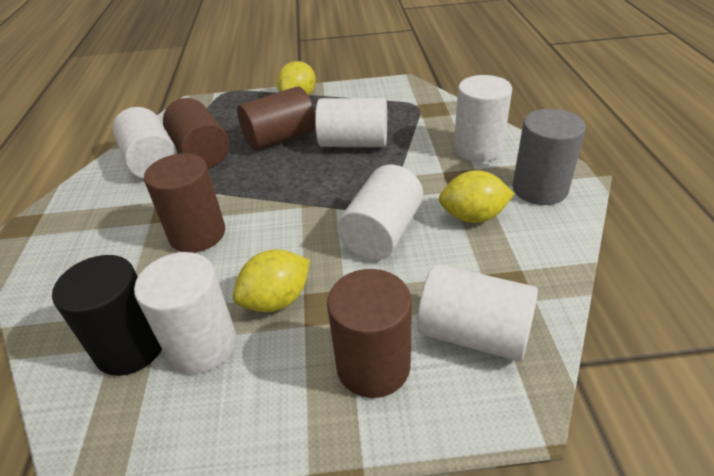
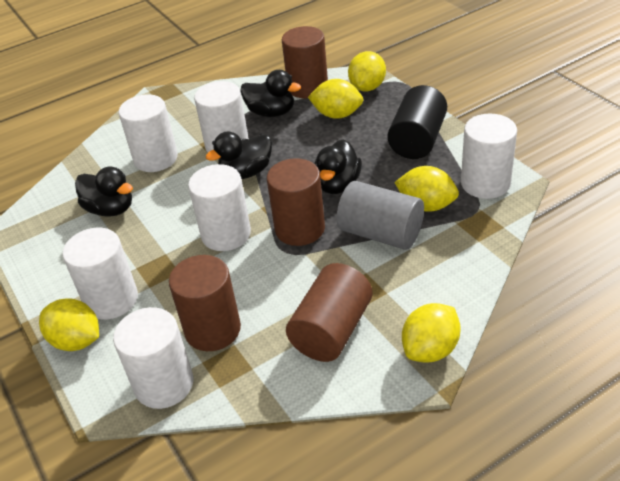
black duck: none = 0 -> [75,166,133,217] [206,131,272,179] [241,70,301,117] [314,139,362,194] = 4
yellow lemon: [233,249,310,312] [277,61,316,96] [439,170,514,223] = 3 -> [39,298,99,351] [308,79,363,119] [348,51,386,91] [394,166,459,212] [402,303,461,363] = 5

